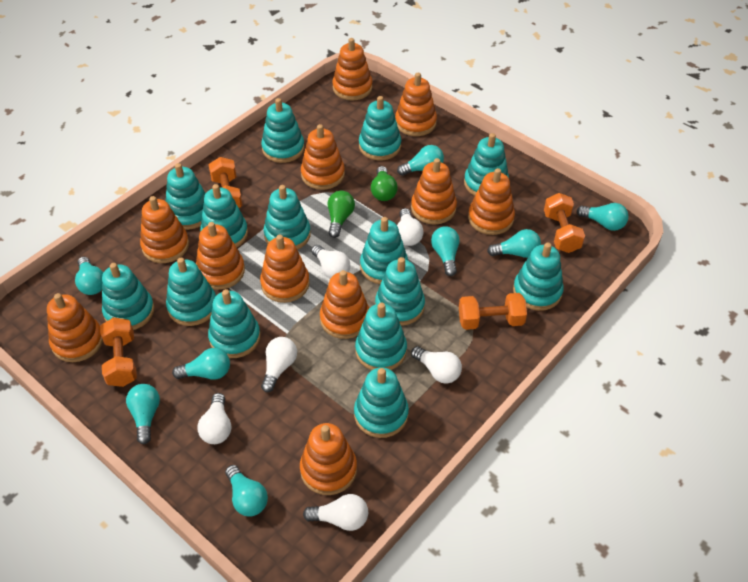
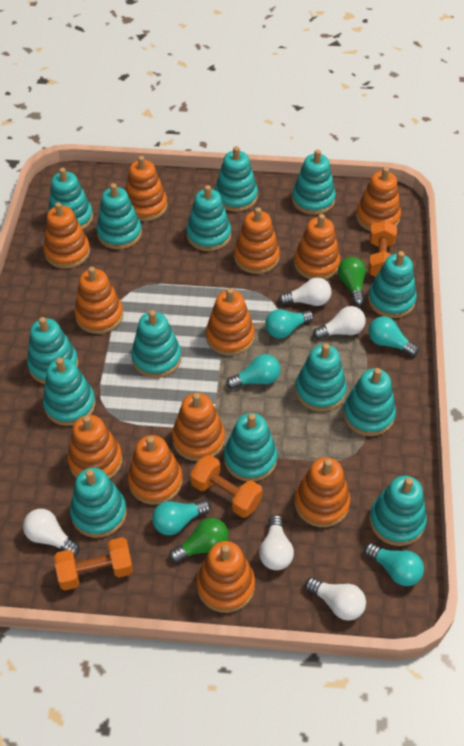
orange dumbbell: [100,317,137,387] [209,157,243,208] [459,293,527,330] [544,193,585,253] = 4 -> [54,537,133,590] [190,455,262,518] [368,220,397,277] = 3
orange stacking toy: [47,293,103,362] [140,196,189,263] [196,222,245,290] [260,235,310,303] [300,423,357,495] [301,124,345,190] [320,270,369,339] [332,38,373,101] [395,73,437,136] [411,158,457,225] [468,168,515,235] = 11 -> [43,202,90,269] [68,415,122,479] [74,267,123,334] [125,156,168,221] [128,435,183,504] [172,393,225,461] [196,541,255,613] [206,288,255,356] [234,207,280,274] [294,214,340,279] [294,457,350,527] [356,167,401,231] = 12
turquoise light bulb: [75,257,104,295] [126,384,160,444] [172,348,230,380] [225,465,268,517] [397,145,444,176] [431,226,460,276] [487,229,541,258] [577,203,629,231] = 8 -> [152,500,211,535] [226,354,280,389] [265,309,314,338] [364,543,424,586] [368,316,419,356] = 5
white light bulb: [197,393,231,444] [261,337,297,392] [303,494,368,531] [311,245,350,279] [397,208,424,246] [411,346,462,383] = 6 -> [23,509,80,556] [259,515,294,570] [278,278,332,306] [305,577,366,621] [313,306,366,340] = 5

